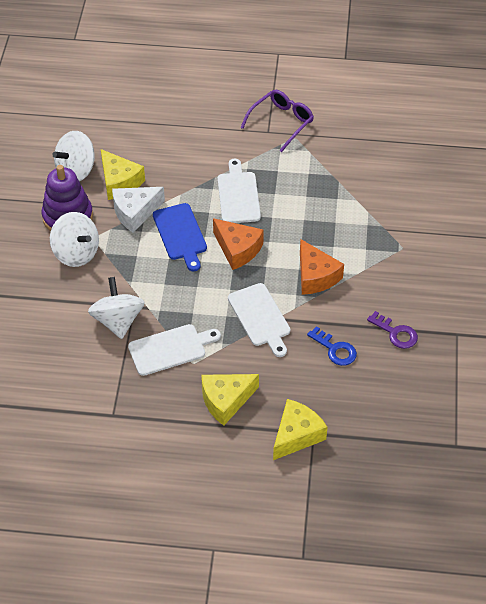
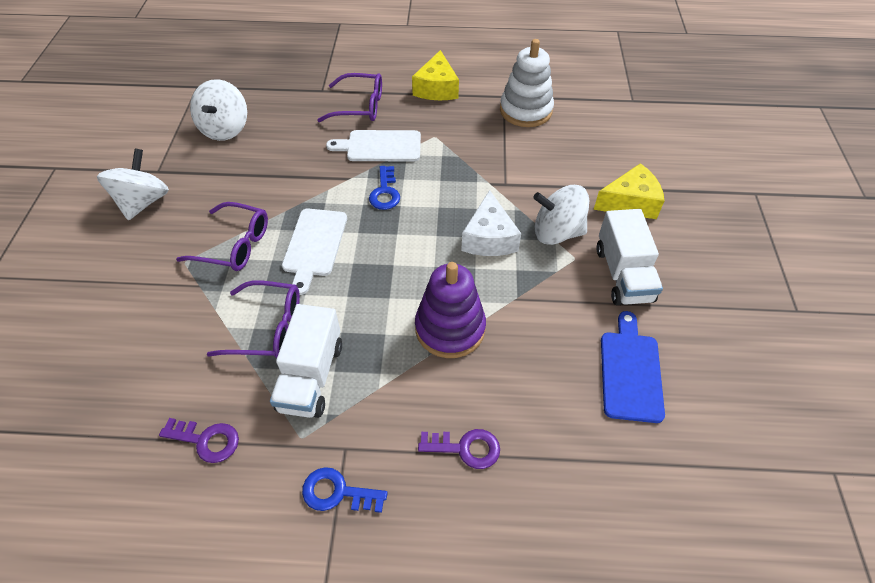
blue key: [307,326,357,366] = 1 -> [302,467,387,513] [369,166,400,210] = 2
orange cheese: [213,218,264,270] [300,239,344,295] = 2 -> none = 0
purple glasses: [241,90,314,152] = 1 -> [176,202,268,271] [207,281,300,358] [318,73,382,122] = 3
purple key: [367,311,418,349] = 1 -> [159,418,239,463] [418,429,500,469] = 2
white cutting board: [128,324,221,376] [218,159,261,223] [228,283,290,357] = 3 -> [282,208,347,295] [326,130,421,161] = 2
white stacking toy: none = 0 -> [500,39,554,127] = 1
white truck: none = 0 -> [270,304,342,418] [596,209,663,305] = 2
yellow cheese: [101,149,145,200] [201,374,259,426] [273,399,327,460] = 3 -> [412,50,459,100] [594,163,664,219] = 2

